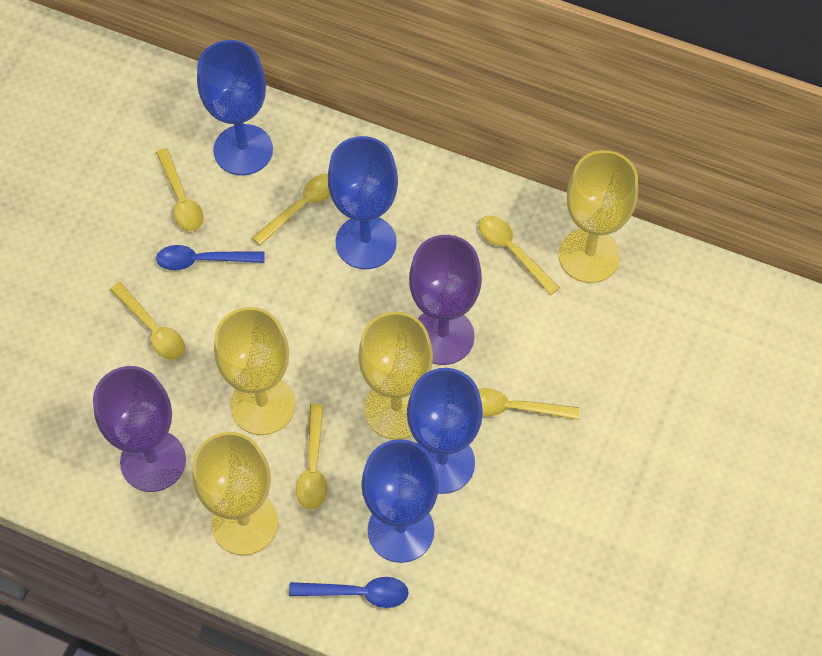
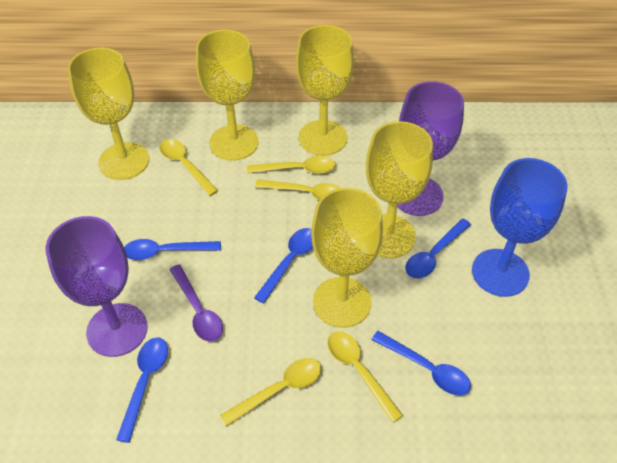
blue goblet: [197,40,273,175] [328,136,398,269] [361,439,439,563] [407,368,483,494] = 4 -> [472,158,568,297] = 1
blue spoon: [156,245,264,270] [289,577,409,608] = 2 -> [116,338,168,443] [124,239,221,260] [254,228,313,303] [371,331,471,395] [405,219,471,279] = 5
purple spoon: none = 0 -> [169,264,223,342] = 1
yellow goblet: [192,432,278,555] [214,307,295,435] [358,312,433,440] [559,150,638,283] = 4 -> [67,48,149,180] [196,30,259,161] [296,25,354,156] [311,188,383,328] [366,121,433,258] = 5
yellow spoon: [110,282,185,360] [156,148,204,231] [252,174,331,246] [296,404,327,510] [478,388,579,420] [479,216,560,295] = 6 -> [160,139,218,196] [220,358,321,426] [247,156,336,174] [255,179,341,200] [328,331,403,423] = 5

